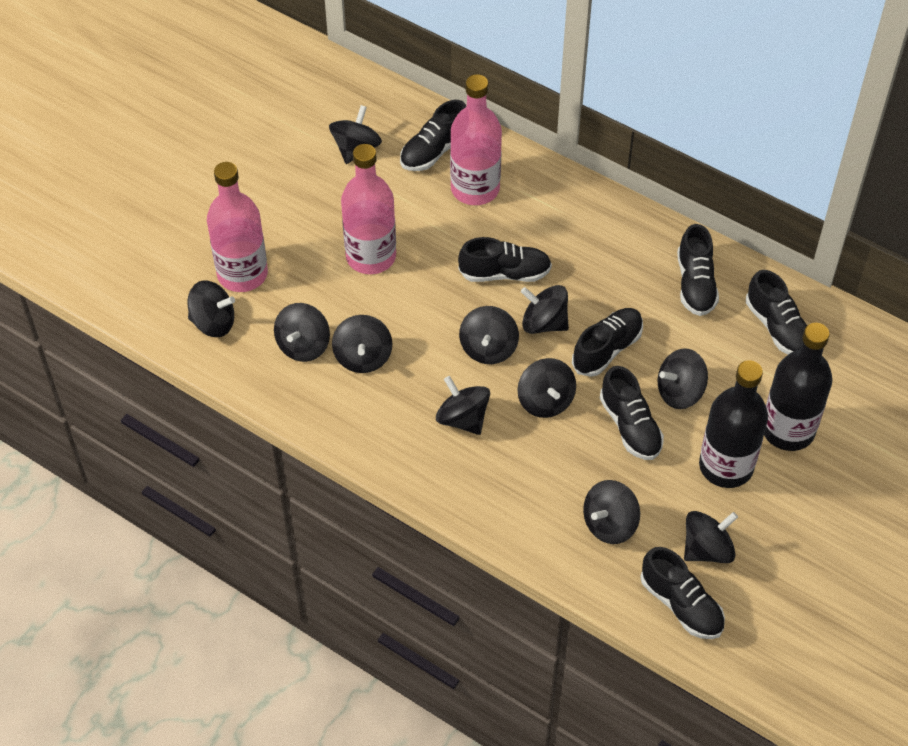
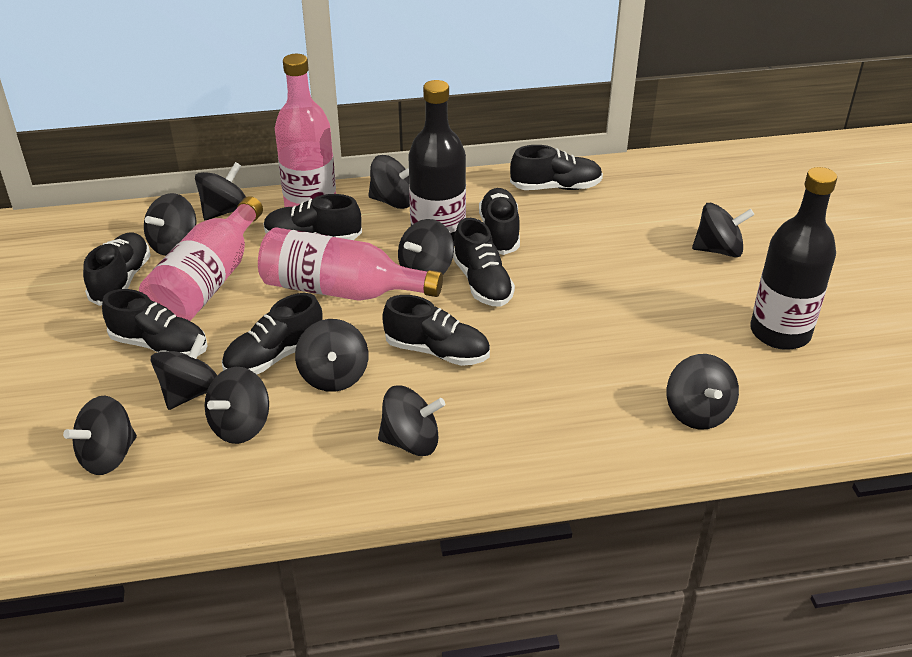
black shoe: [400,100,466,171] [458,237,552,282] [572,308,643,377] [600,366,664,460] [641,547,725,639] [677,224,719,316] [746,270,807,355] = 7 -> [83,232,151,306] [102,289,208,356] [222,293,323,375] [263,194,362,240] [382,295,490,366] [453,218,515,307] [479,188,520,255] [510,145,603,190] = 8

